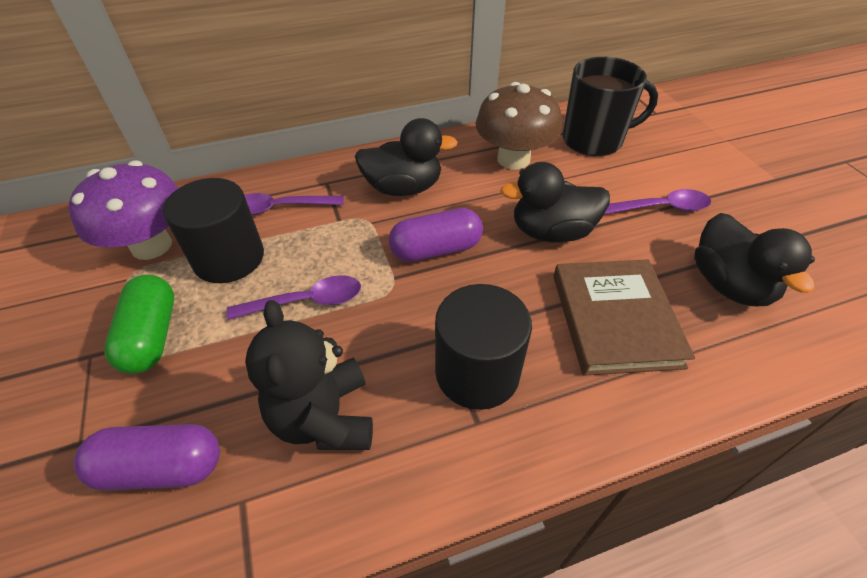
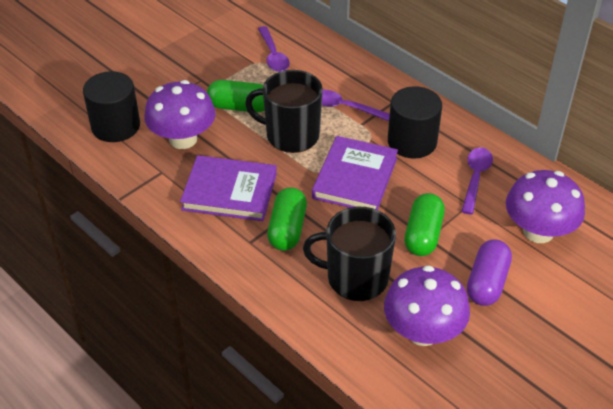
black duck: [355,118,458,196] [500,162,610,242] [694,213,815,306] = 3 -> none = 0
black mug: [563,57,658,156] = 1 -> [245,70,323,153] [303,207,396,301] = 2
black teddy bear: [245,300,373,450] = 1 -> none = 0
brown book: [553,259,695,376] = 1 -> none = 0
brown mushroom: [475,82,562,170] = 1 -> none = 0
green capsule: [104,275,174,374] = 1 -> [207,80,265,113] [267,188,307,251] [404,193,445,256] = 3
purple book: none = 0 -> [180,155,277,221] [312,136,398,210] = 2
purple capsule: [74,424,220,490] [389,208,483,262] = 2 -> [467,239,512,306] = 1
purple mushroom: [68,160,178,260] = 1 -> [144,80,216,149] [384,265,470,346] [506,170,585,243] = 3

